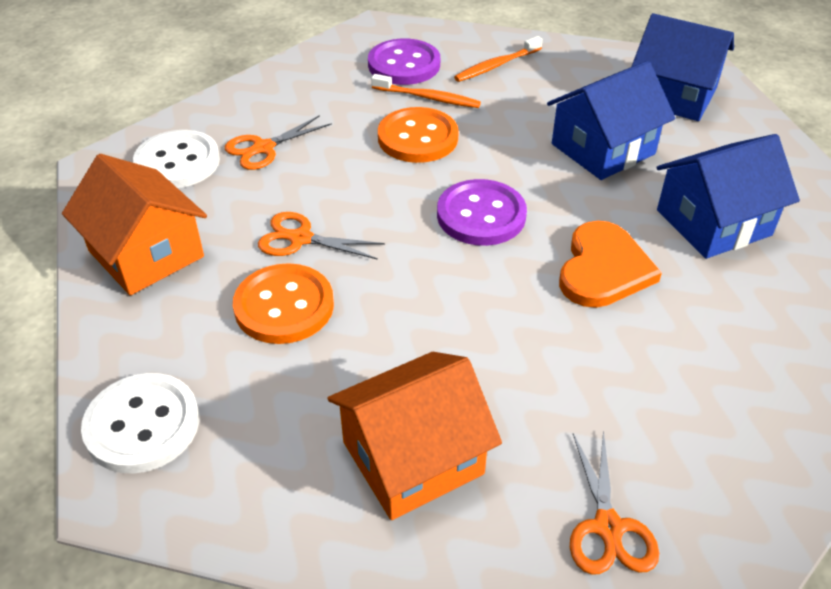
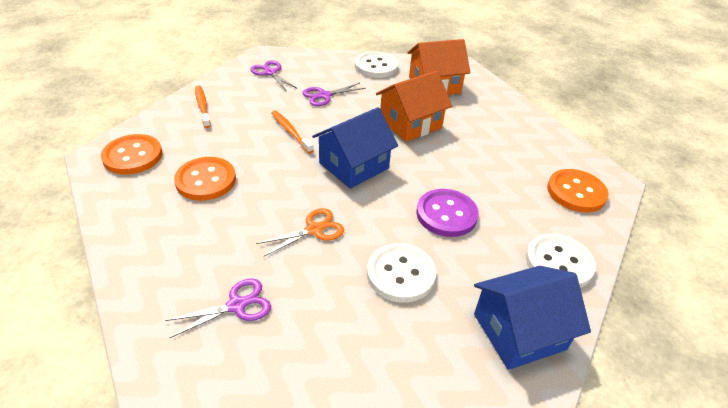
blue house: [547,61,675,180] [631,13,734,121] [657,134,800,259] = 3 -> [312,107,398,189] [474,266,591,370] = 2
orange button: [233,263,334,344] [378,107,459,163] = 2 -> [101,134,162,175] [174,157,236,201] [547,169,609,212] = 3
orange heart: [559,221,662,308] = 1 -> none = 0
orange scissors: [225,115,332,170] [258,212,385,260] [570,430,659,575] = 3 -> [256,208,344,257] = 1
purple button: [368,39,440,85] [437,179,527,246] = 2 -> [416,189,479,237] = 1
purple scissors: none = 0 -> [165,278,271,338] [250,60,298,90] [302,83,366,106] = 3
white button: [81,373,199,474] [133,130,220,188] = 2 -> [355,51,398,78] [367,243,436,303] [526,233,596,288] = 3

